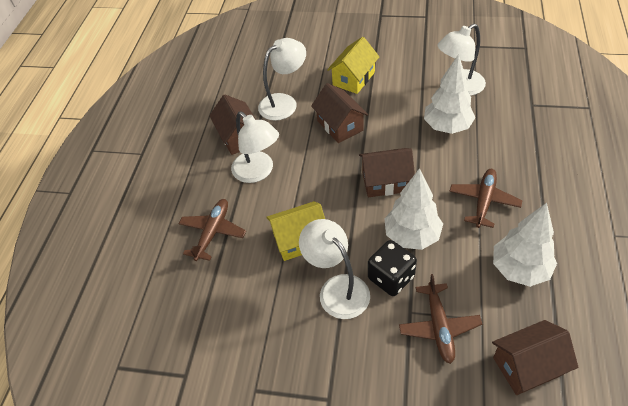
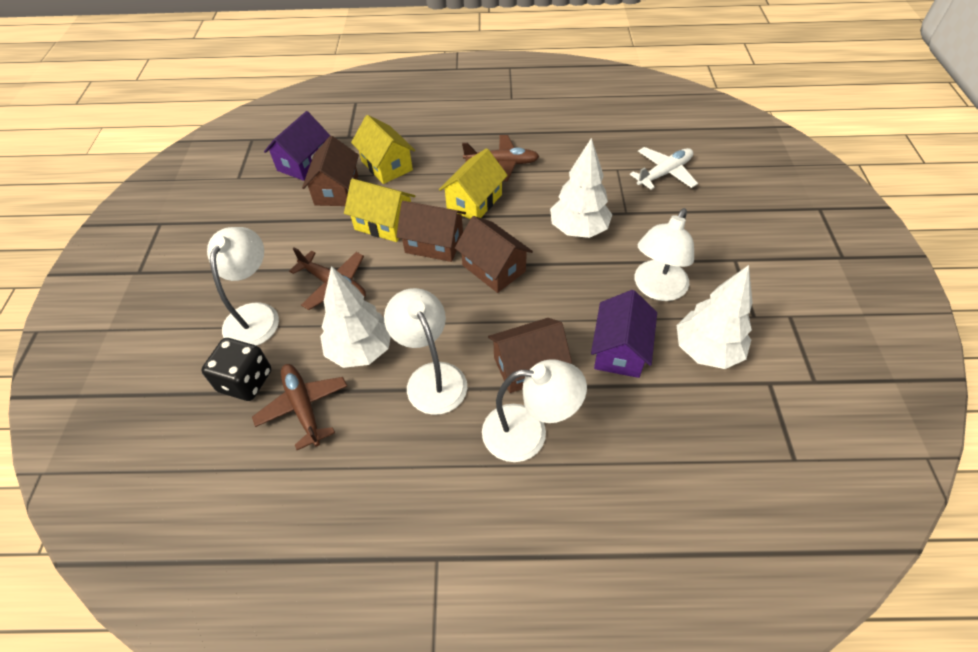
purple house: none = 0 -> [264,111,330,181] [591,290,657,378] = 2
white plane: none = 0 -> [630,147,698,190] = 1
yellow house: [266,201,325,261] [327,37,379,94] = 2 -> [344,179,415,242] [351,115,415,184] [439,148,508,219] = 3

